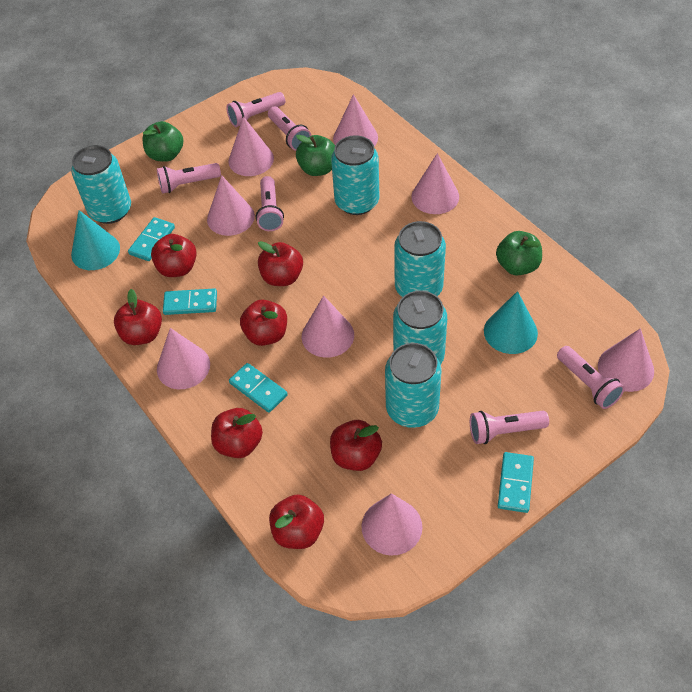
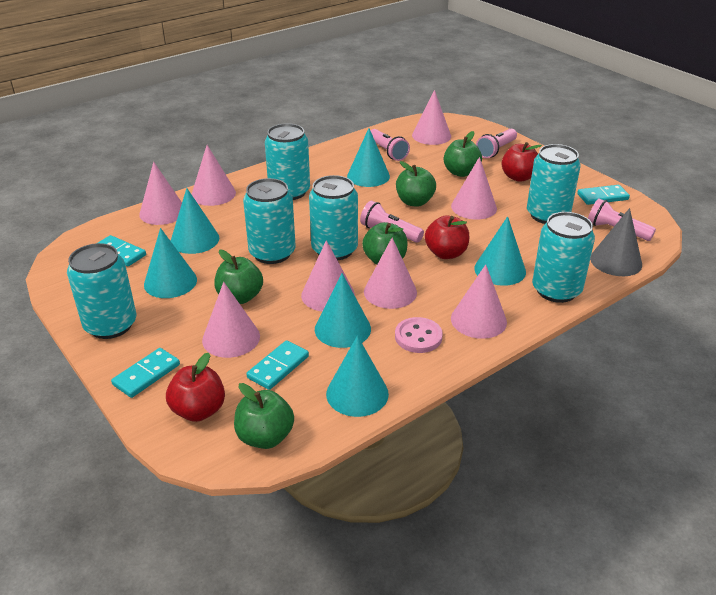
green apple: [142,121,183,162] [296,135,335,176] [496,231,542,275] = 3 -> [214,250,263,304] [234,383,294,449] [362,222,407,265] [396,161,436,207] [444,131,482,177] = 5
grey cone: none = 0 -> [590,208,642,276] = 1
pink button: none = 0 -> [395,317,443,353] = 1
pink flashlight: [157,163,221,194] [226,92,285,127] [256,176,284,231] [268,107,312,151] [470,411,549,444] [557,346,625,409] = 6 -> [360,201,424,243] [371,129,410,161] [476,129,517,158] [588,199,656,241] = 4
red apple: [114,289,162,345] [151,234,197,277] [211,408,263,458] [240,300,287,346] [258,241,303,286] [269,494,324,549] [330,420,382,471] = 7 -> [166,353,225,422] [425,215,469,259] [502,142,542,182] = 3
turquoise can: [71,145,131,224] [331,135,379,215] [385,343,442,428] [393,291,447,364] [394,221,446,297] = 5 -> [67,243,136,339] [243,178,296,264] [265,123,310,200] [309,175,358,260] [527,144,581,224] [532,212,595,303] = 6
turquoise cone: [71,210,120,270] [484,291,538,354] = 2 -> [144,228,197,298] [171,188,219,254] [315,273,371,348] [326,336,389,417] [347,128,390,187] [474,216,526,286] = 6

